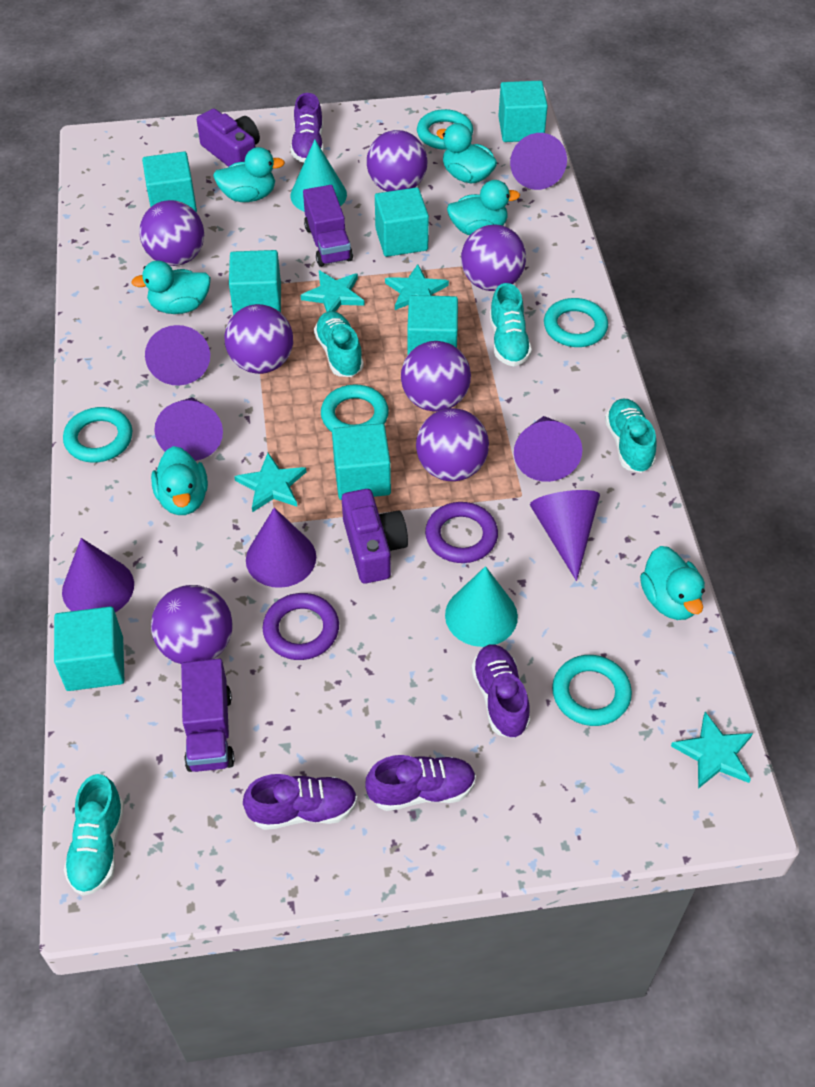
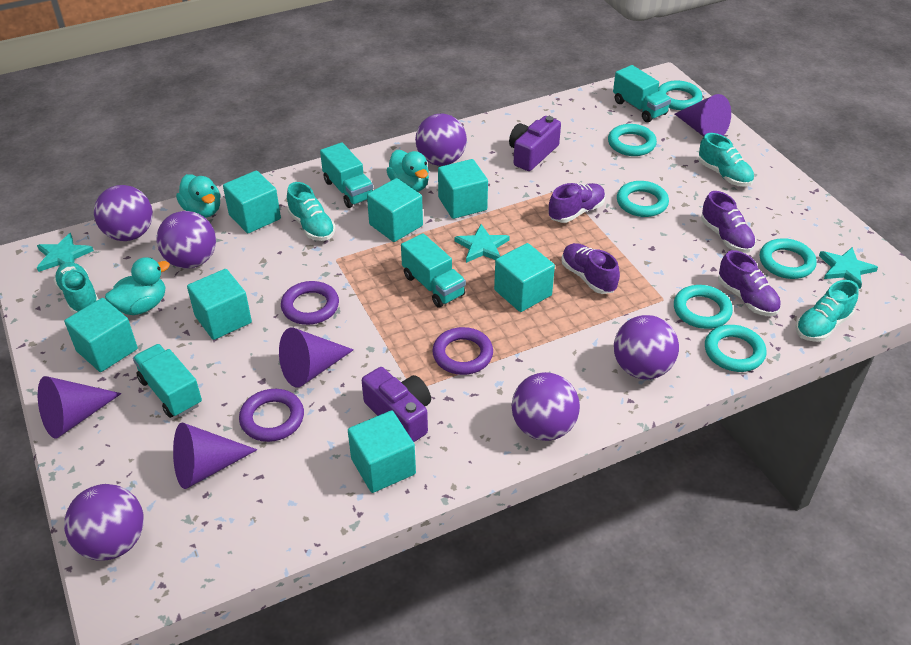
purple ball: [139,200,204,266] [151,585,233,664] [225,304,293,374] [367,130,427,192] [401,341,471,412] [416,408,489,481] [461,225,526,291] = 7 -> [64,484,144,560] [94,185,153,241] [156,211,216,269] [415,114,467,166] [512,372,580,441] [614,315,679,379] = 6
purple cone: [62,538,134,612] [145,325,210,386] [154,397,223,461] [246,508,316,588] [510,133,567,190] [514,416,582,482] [530,490,600,581] = 7 -> [38,376,122,439] [173,422,257,489] [279,327,354,387] [675,94,731,137] = 4
purple ring: [263,593,339,660] [425,502,498,563] = 2 -> [239,389,304,442] [281,281,339,325] [432,327,493,375] = 3
purple truck: [181,659,234,772] [303,185,353,267] = 2 -> none = 0
turquoise cone: [290,140,347,212] [445,566,518,647] = 2 -> none = 0
turquoise duck: [131,260,211,314] [151,446,208,515] [213,147,285,202] [436,123,497,183] [447,180,520,235] [640,546,705,620] = 6 -> [105,257,170,315] [176,174,220,218] [386,150,429,192] = 3
turquoise ring: [63,407,132,463] [321,384,389,432] [417,109,473,150] [544,298,608,347] [552,655,632,726] = 5 -> [608,124,657,156] [617,181,669,217] [658,80,702,110] [674,285,733,329] [705,325,766,372] [760,238,816,279] = 6
turquoise star: [234,453,306,512] [300,270,365,312] [385,264,449,310] [671,712,753,789] = 4 -> [37,233,94,272] [454,224,510,263] [819,247,878,289] = 3
turquoise truck: none = 0 -> [133,344,202,418] [320,142,373,208] [401,233,466,308] [613,65,671,122] = 4

